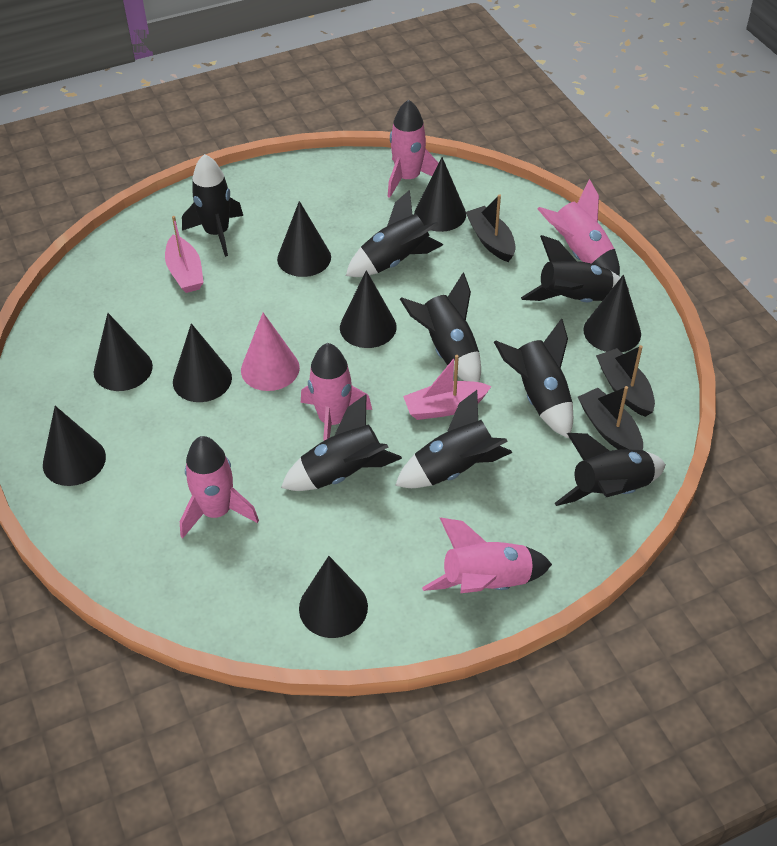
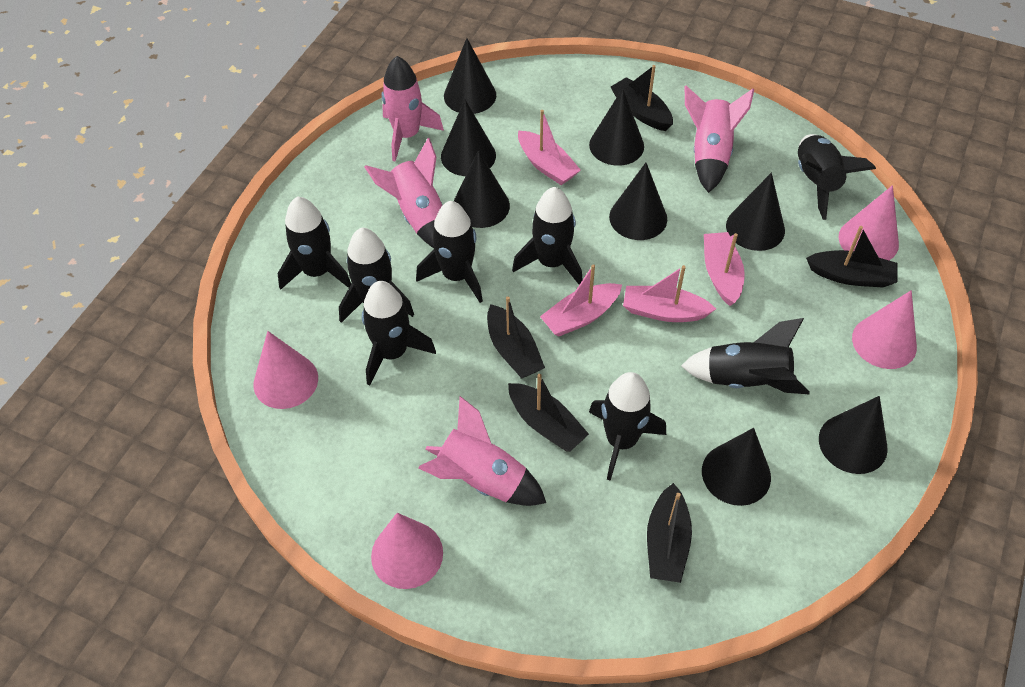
black boat: [466,194,516,262] [578,386,643,450] [596,345,655,417] = 3 -> [487,296,545,379] [508,374,589,452] [611,65,673,131] [647,483,692,583] [806,226,898,288] = 5
pink boat: [165,216,204,293] [403,355,492,420] = 2 -> [518,110,581,185] [540,264,622,337] [623,265,716,322] [704,232,745,306] = 4
pink cone: [241,313,300,391] = 1 -> [254,331,318,409] [371,513,443,589] [839,185,899,260] [852,290,917,369] = 4
pink rocket: [180,436,259,538] [301,343,372,441] [388,99,438,198] [422,518,552,593] [538,179,620,276] = 5 -> [365,138,443,248] [382,56,444,162] [418,396,546,506] [685,86,754,193] = 4

